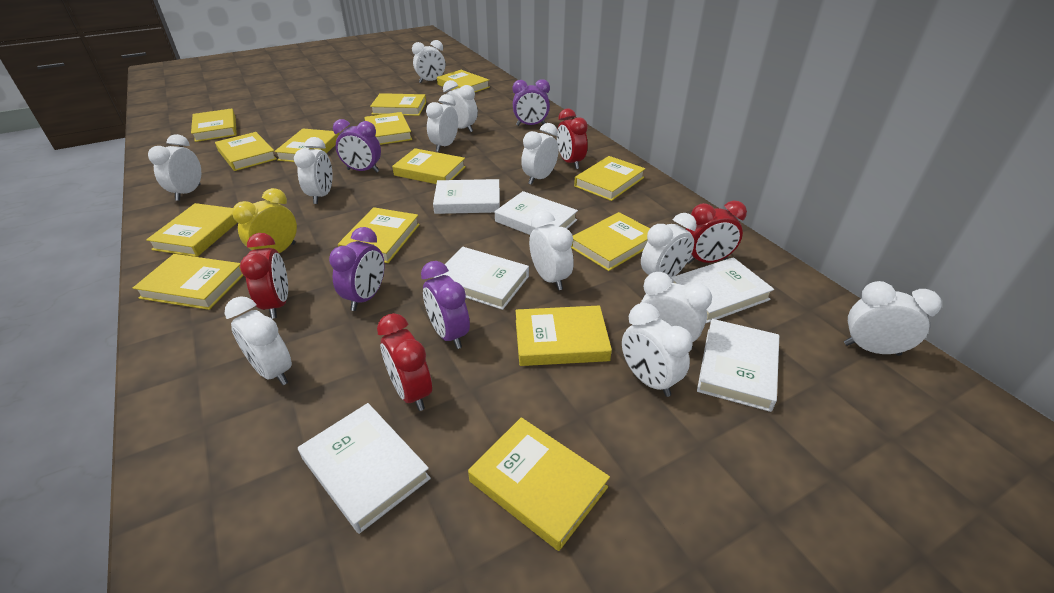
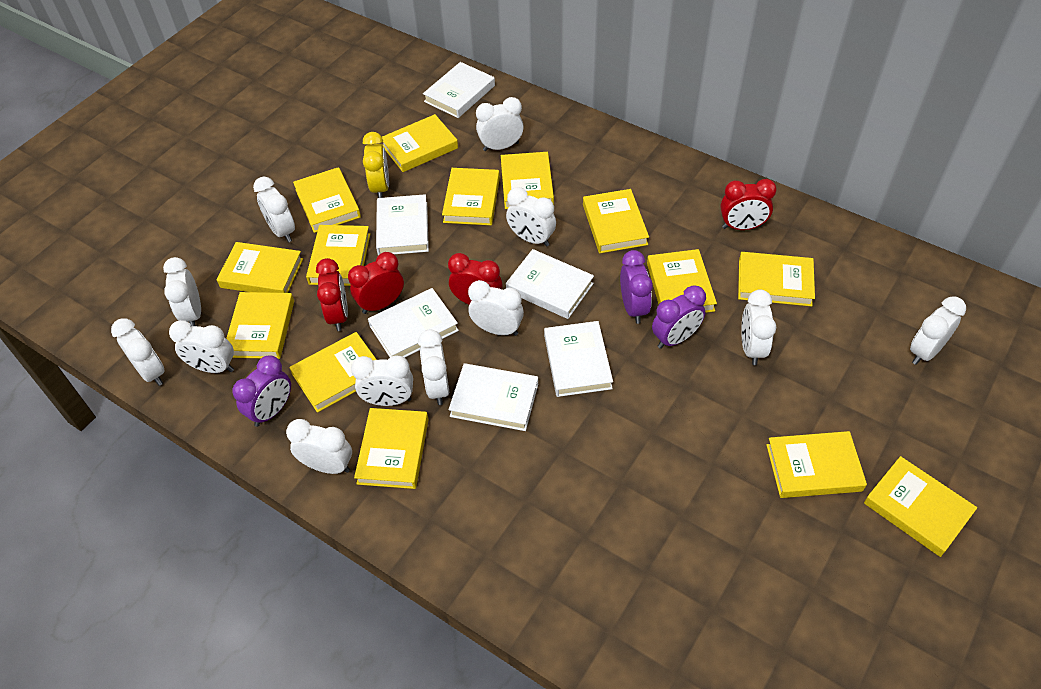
purple clock: [329,227,385,311] [333,119,381,172] [421,261,470,349] [512,79,550,126] = 4 -> [232,355,291,427] [620,250,653,324] [652,285,706,349] = 3

